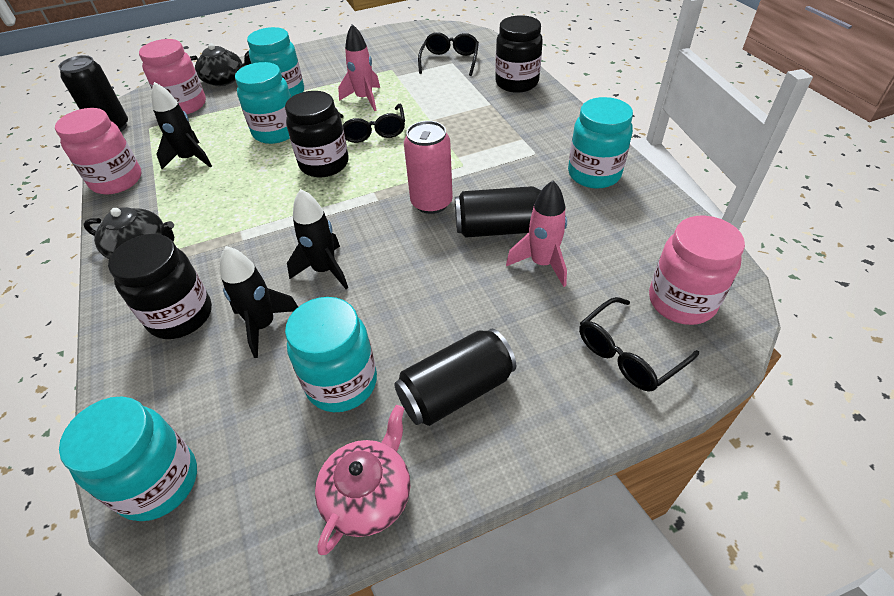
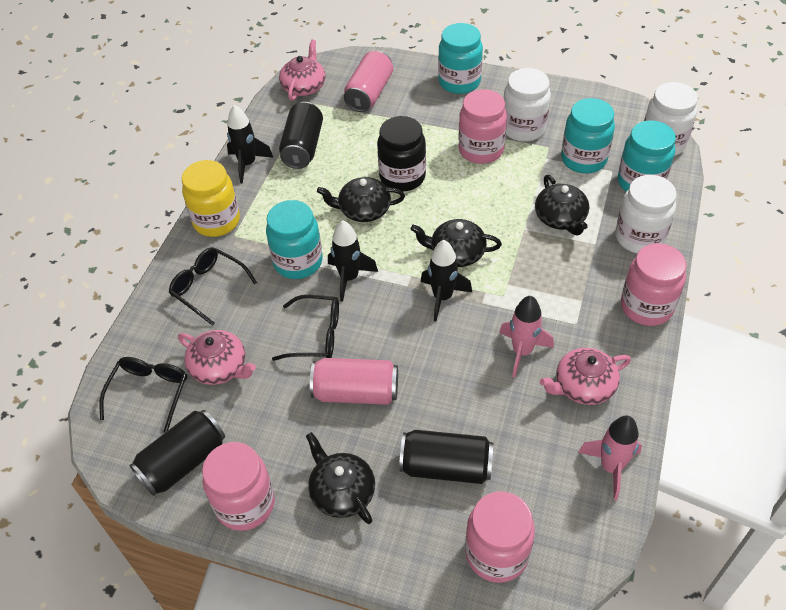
black jar: [108,234,212,339] [285,91,349,177] [495,15,543,93] = 3 -> [377,116,426,191] = 1
black teapot: [84,207,174,259] [190,43,251,86] = 2 -> [306,432,375,524] [317,177,405,222] [410,219,502,267] [535,175,589,236] = 4
pink can: [404,121,453,214] = 1 -> [310,358,398,405] [344,51,393,112] = 2
pink jar: [55,108,141,194] [139,39,206,114] [649,215,745,325] = 3 -> [202,442,275,531] [459,89,507,164] [465,491,535,583] [621,243,686,326] = 4
pink teapot: [315,405,410,555] = 1 -> [178,330,256,385] [279,39,325,101] [540,348,631,405] = 3
turquoise jar: [59,396,197,521] [235,62,291,144] [247,27,304,97] [285,297,377,412] [568,97,633,189] = 5 -> [266,200,323,279] [438,23,483,94] [561,98,615,174] [618,120,676,192] = 4
white jar: none = 0 -> [503,68,551,142] [615,175,677,253] [644,82,698,156] = 3
yellow jar: none = 0 -> [182,160,240,237] = 1

